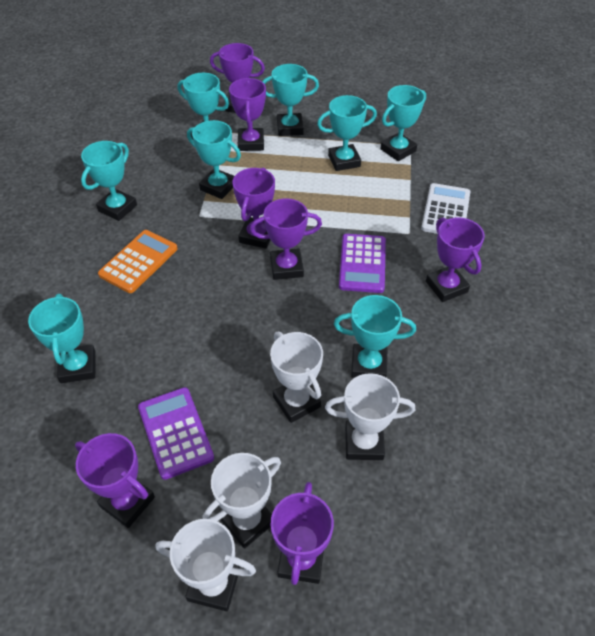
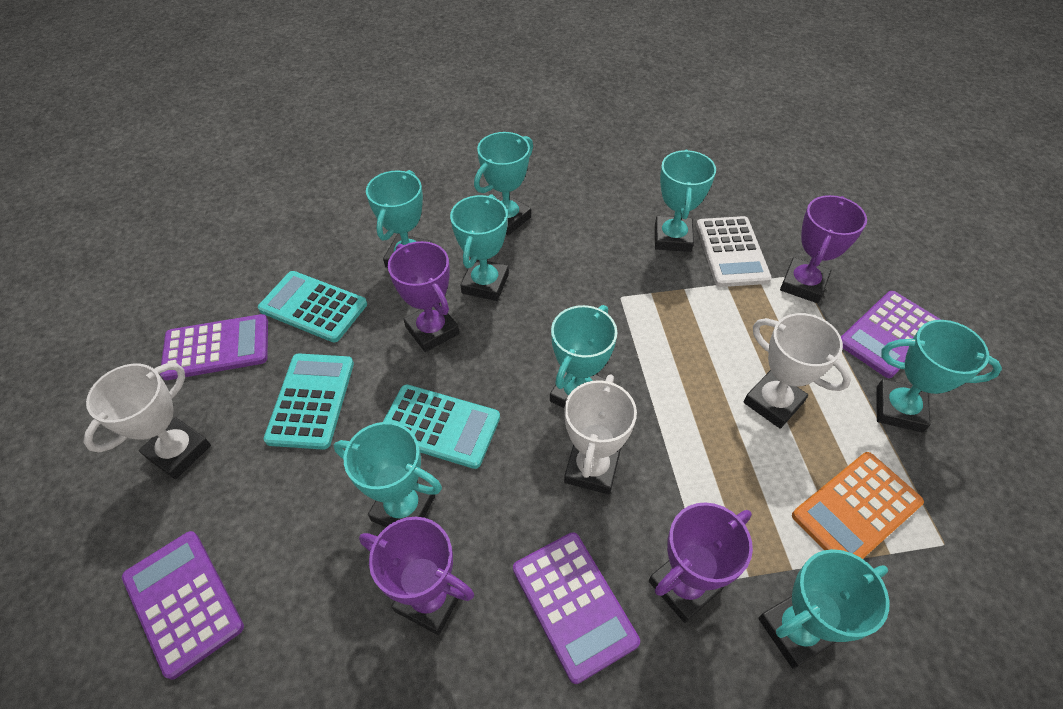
purple calculator: [138,387,214,480] [339,234,386,293] = 2 -> [122,531,244,680] [160,314,268,380] [513,532,640,684] [841,291,941,378] = 4
purple trophy: [75,433,155,528] [210,43,265,113] [229,78,266,151] [232,168,275,249] [250,199,322,280] [270,482,334,585] [426,217,485,302] = 7 -> [359,517,474,635] [388,241,459,352] [649,502,753,623] [780,195,867,303] = 4
turquoise calculator: none = 0 -> [258,271,367,342] [264,353,354,450] [383,384,500,469] = 3
white trophy: [155,519,256,611] [202,453,281,549] [270,332,323,423] [325,373,415,460] = 4 -> [84,363,211,479] [564,374,637,495] [744,313,851,429] = 3

